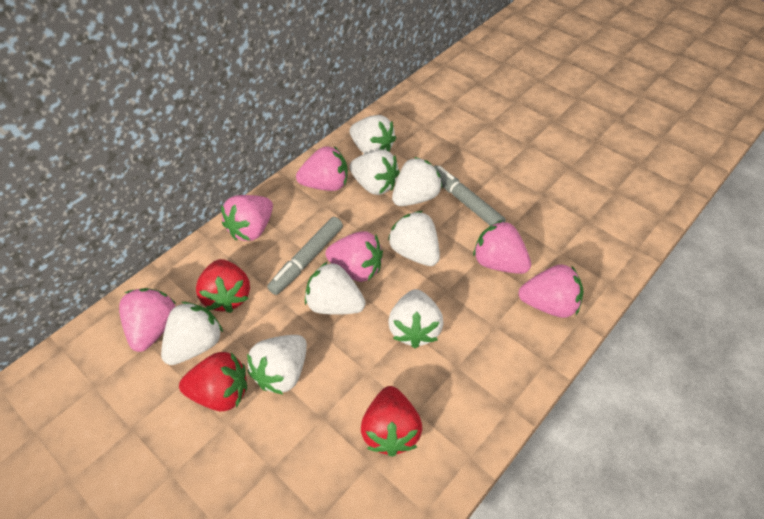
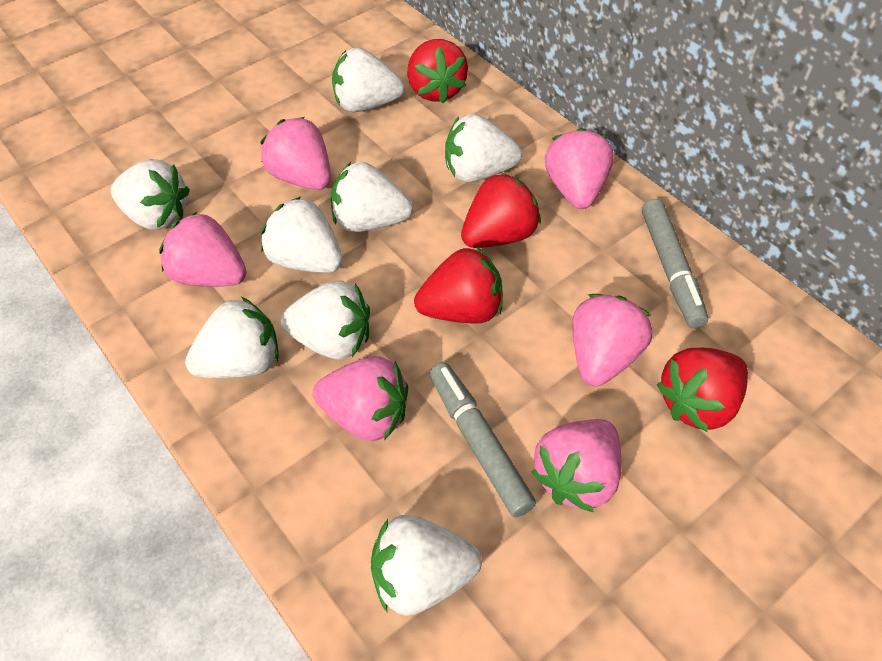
red strawberry: [179,352,247,412] [196,259,250,313] [361,386,423,457] = 3 -> [407,39,468,103] [414,246,503,324] [461,172,541,248] [656,348,748,432] = 4

